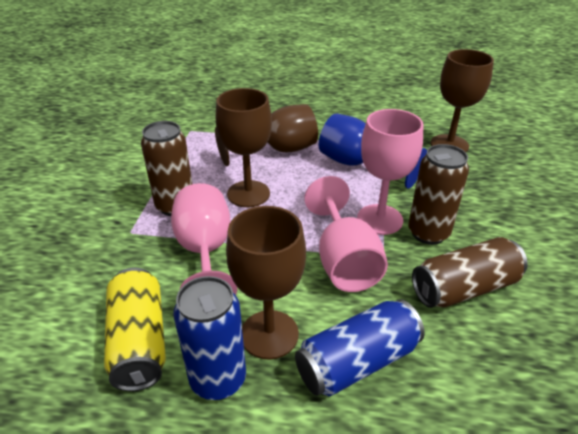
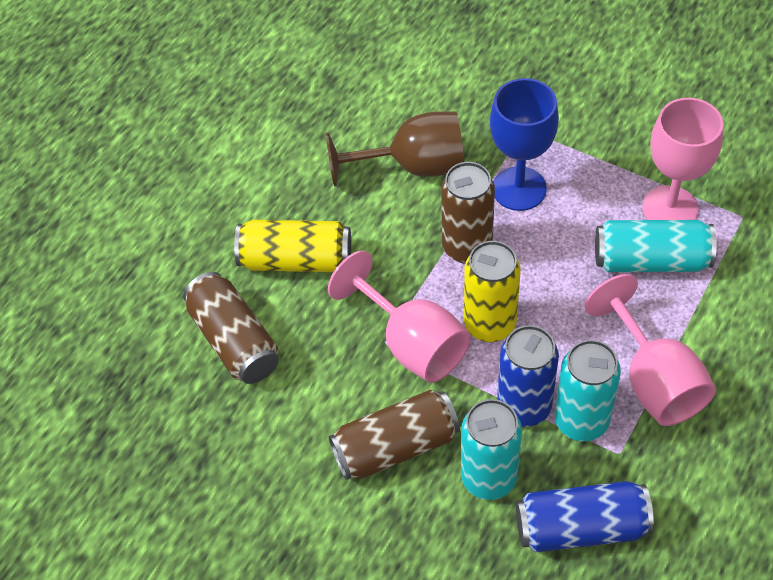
brown goblet: [215,88,272,207] [215,104,318,166] [226,206,306,360] [430,49,494,152] = 4 -> [326,112,464,187] = 1
turquoise can: none = 0 -> [461,399,522,500] [555,340,621,441] [595,220,717,272] = 3
yellow can: [104,268,166,391] = 1 -> [234,220,351,272] [464,241,521,342] = 2

